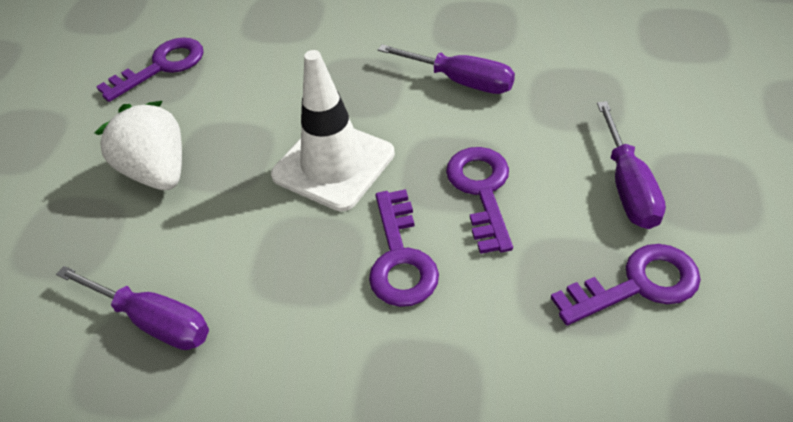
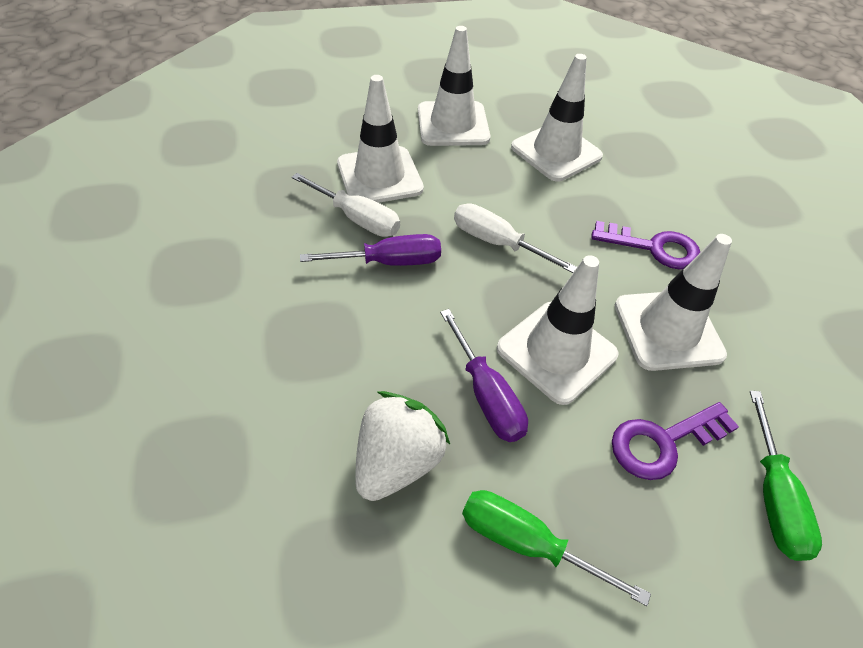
green screwdriver: none = 0 -> [462,490,651,606] [750,391,822,561] = 2
purple key: [96,37,204,102] [369,189,439,307] [446,147,513,254] [551,244,701,326] = 4 -> [591,221,700,270] [612,402,739,480] = 2
purple screwdriver: [56,266,209,350] [378,44,515,94] [597,101,666,229] = 3 -> [300,234,441,266] [440,309,528,442] = 2
white screwdriver: none = 0 -> [292,173,400,237] [454,203,577,273] = 2
white traffic cone: [271,50,395,212] = 1 -> [337,75,424,203] [418,26,490,146] [497,255,618,405] [511,54,603,181] [615,234,732,371] = 5

